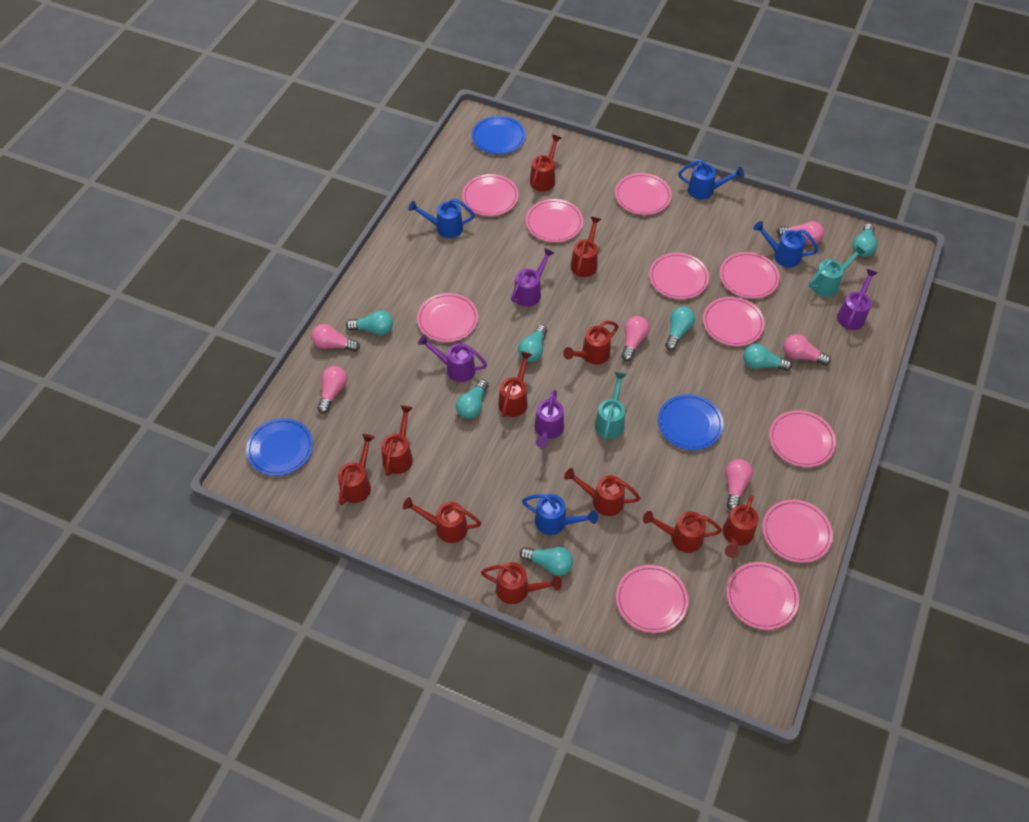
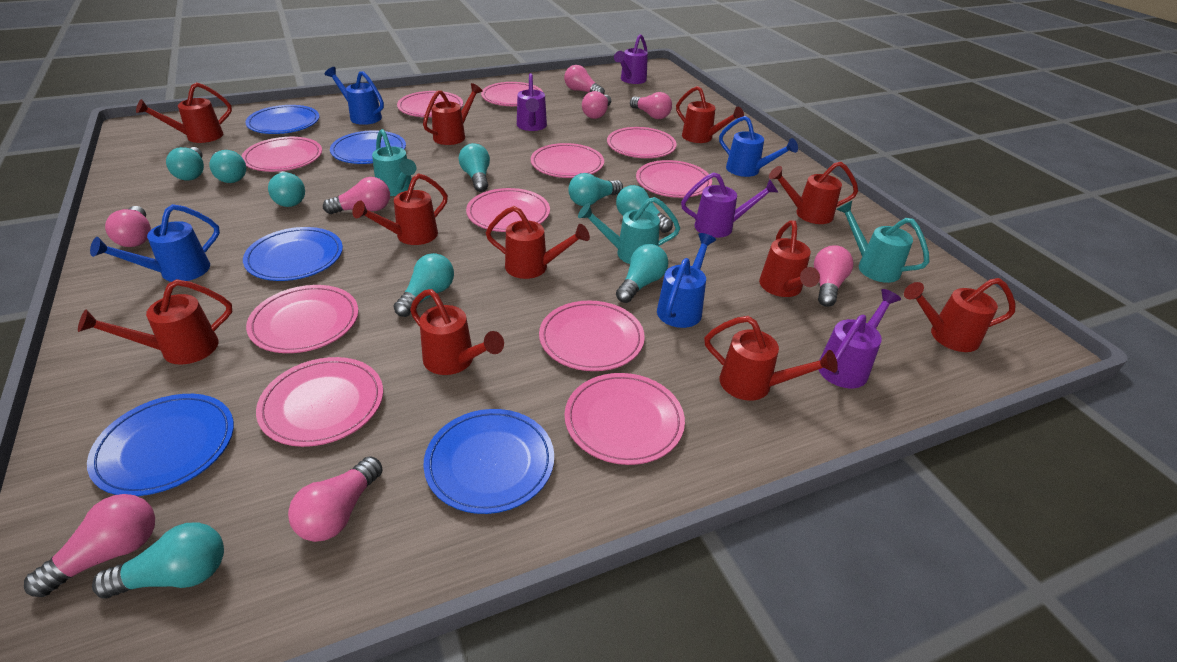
blue plate: [246,418,313,476] [472,116,526,154] [658,394,724,450] = 3 -> [87,394,234,496] [243,227,343,281] [245,105,319,134] [330,130,406,164] [424,409,554,514] = 5
pink light bulb: [311,324,360,352] [317,366,347,414] [621,316,650,361] [725,459,753,510] [777,221,824,245] [783,334,831,366] = 6 -> [24,494,155,597] [105,206,151,247] [288,456,383,542] [323,177,390,214] [564,65,605,95] [582,91,611,119] [630,92,672,119] [814,245,853,307] = 8
turquoise light bulb: [346,310,393,335] [456,379,488,419] [518,325,547,362] [520,547,573,576] [665,306,695,350] [743,344,792,371] [852,224,877,257] = 7 -> [92,522,224,599] [166,147,204,181] [209,150,246,183] [268,172,305,207] [393,253,454,317] [459,143,490,192] [568,173,623,206] [616,185,673,233] [616,244,668,303] = 9
turquoise watering can: [595,372,627,440] [809,245,866,297] = 2 -> [372,129,416,196] [578,197,680,264] [836,201,929,283] = 3

